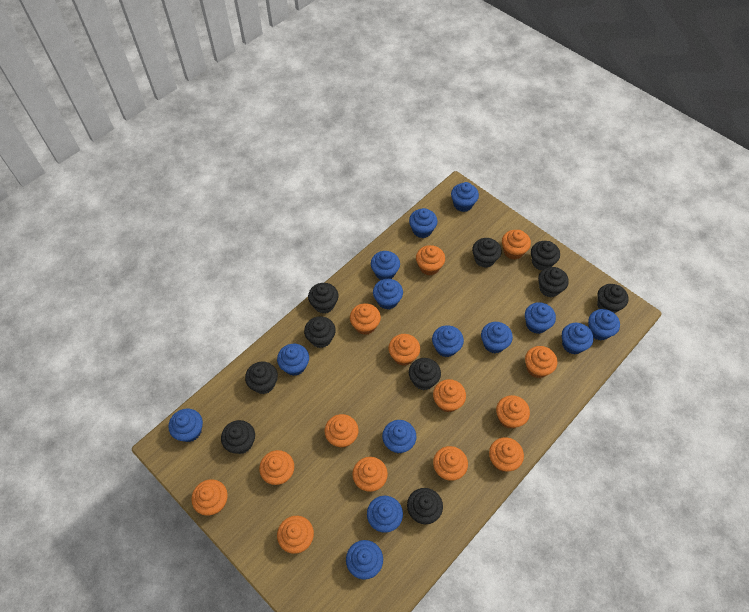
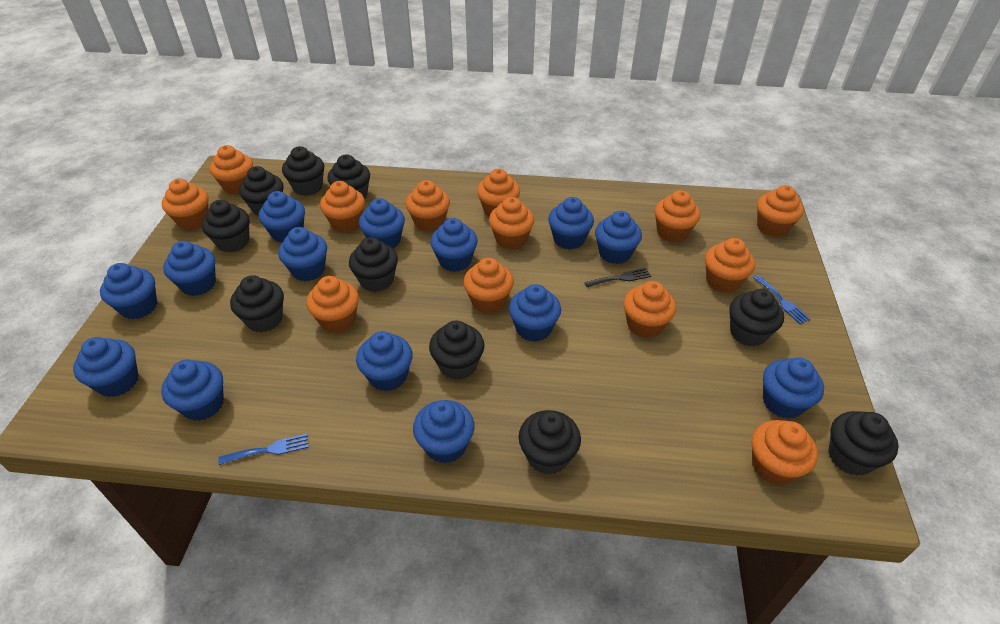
black fork: none = 0 -> [584,268,651,287] = 1
blue fork: none = 0 -> [218,434,309,465] [753,275,810,324] = 2
orange cupcake: [191,479,228,516] [259,450,294,485] [277,516,314,554] [324,414,359,448] [350,303,381,335] [352,457,388,492] [389,334,420,366] [416,245,445,276] [433,379,466,412] [433,446,468,481] [489,437,524,472] [496,395,530,429] [502,230,531,260] [525,346,557,378] = 14 -> [162,179,209,230] [210,145,253,195] [306,276,359,333] [320,181,365,233] [406,180,450,232] [463,258,514,314] [477,169,520,217] [489,197,534,250] [623,281,676,338] [655,190,700,242] [705,238,755,293] [752,420,818,485] [757,185,804,237] = 13

